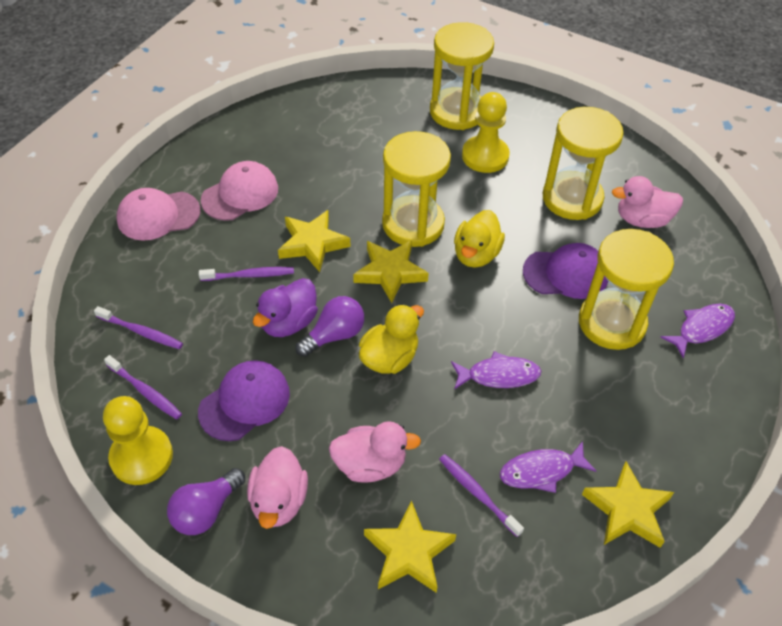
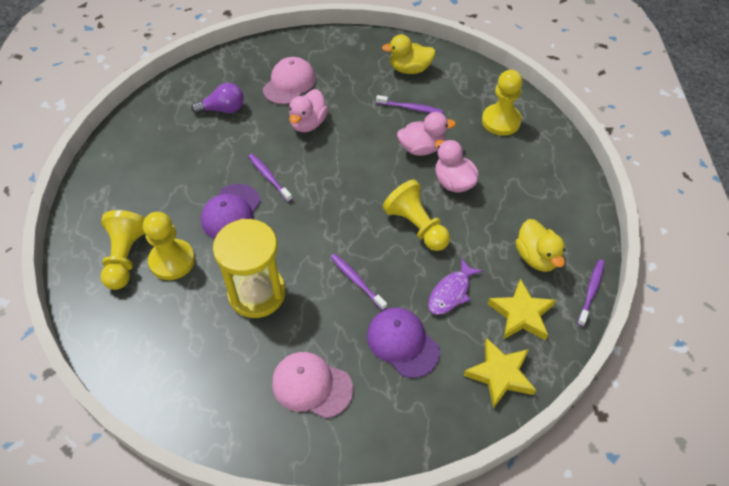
purple duck: [253,278,318,337] = 1 -> none = 0
purple fish: [451,351,541,389] [500,441,596,493] [661,304,735,358] = 3 -> [428,258,483,315] = 1
purple light bulb: [167,468,245,535] [296,296,364,357] = 2 -> [191,83,244,114] = 1
yellow hourglass: [382,131,451,247] [430,22,494,130] [543,107,624,220] [579,229,674,350] = 4 -> [213,219,286,318] = 1
yellow pawn: [103,396,173,485] [462,92,510,173] = 2 -> [101,210,145,290] [143,212,195,280] [383,179,450,251] [482,70,523,136] = 4
yellow star: [278,210,350,272] [353,240,429,303] [364,501,456,593] [582,462,674,548] = 4 -> [463,338,536,409] [488,279,556,341] = 2

